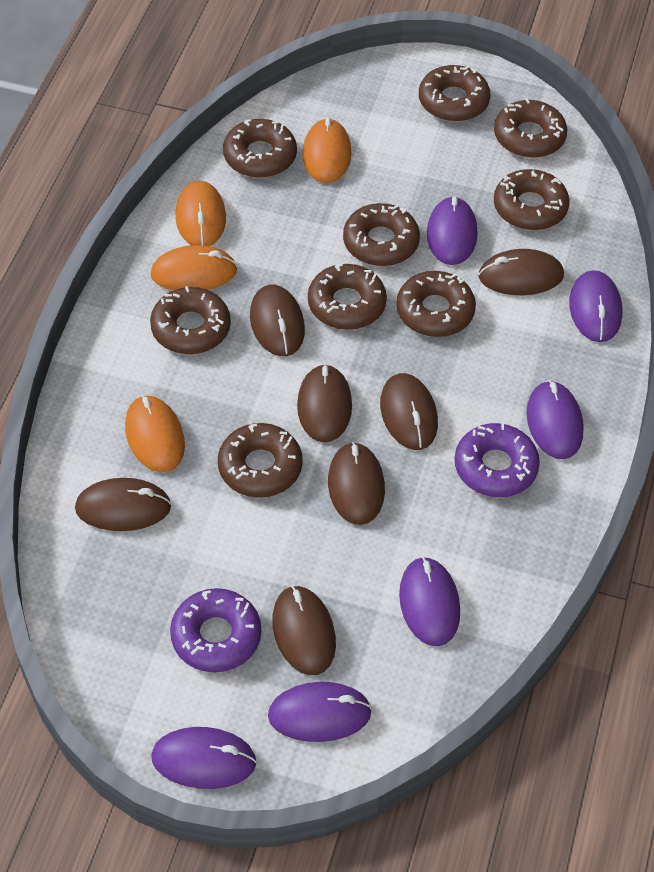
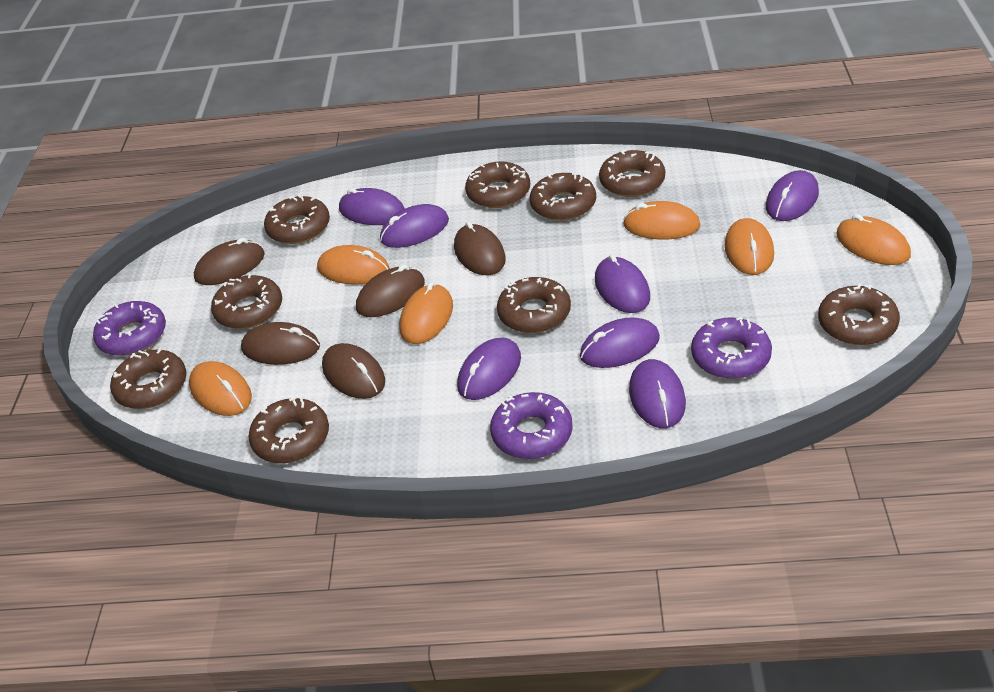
brown mouse: [75,478,171,531] [250,285,305,356] [272,585,336,675] [297,364,352,443] [328,442,385,525] [380,373,438,450] [478,249,564,295] = 7 -> [194,238,265,285] [241,322,320,365] [322,343,385,399] [356,264,425,317] [454,221,506,275] = 5
orange mouse: [125,395,185,472] [150,245,237,290] [175,181,226,246] [302,117,351,183] = 4 -> [189,361,252,416] [317,245,390,285] [399,282,453,344] [623,201,701,240] [725,218,774,275] [836,214,911,265] = 6
purple donut: [170,588,261,673] [455,423,540,497] = 2 -> [93,301,166,356] [490,392,573,459] [691,317,772,379] = 3
purple mouse: [151,727,257,789] [268,682,372,742] [399,556,460,646] [427,196,478,265] [527,380,584,459] [569,270,622,342] = 6 -> [339,188,405,225] [380,204,449,248] [457,338,521,400] [580,317,660,368] [595,254,650,313] [629,359,686,428] [766,170,819,221] = 7

